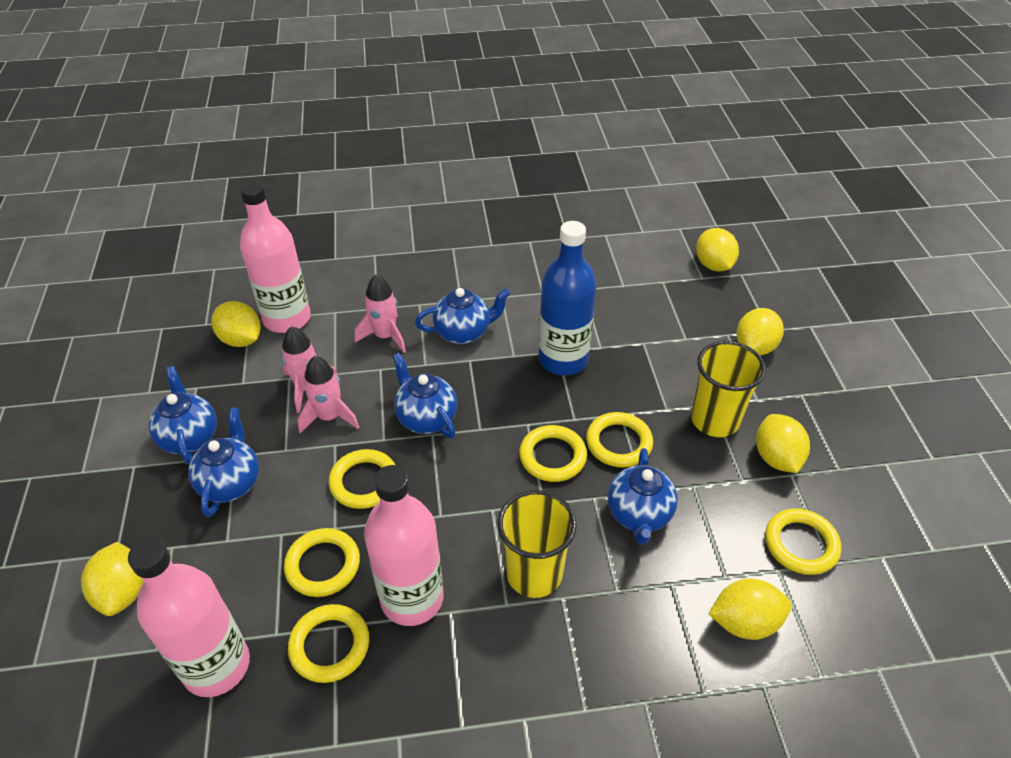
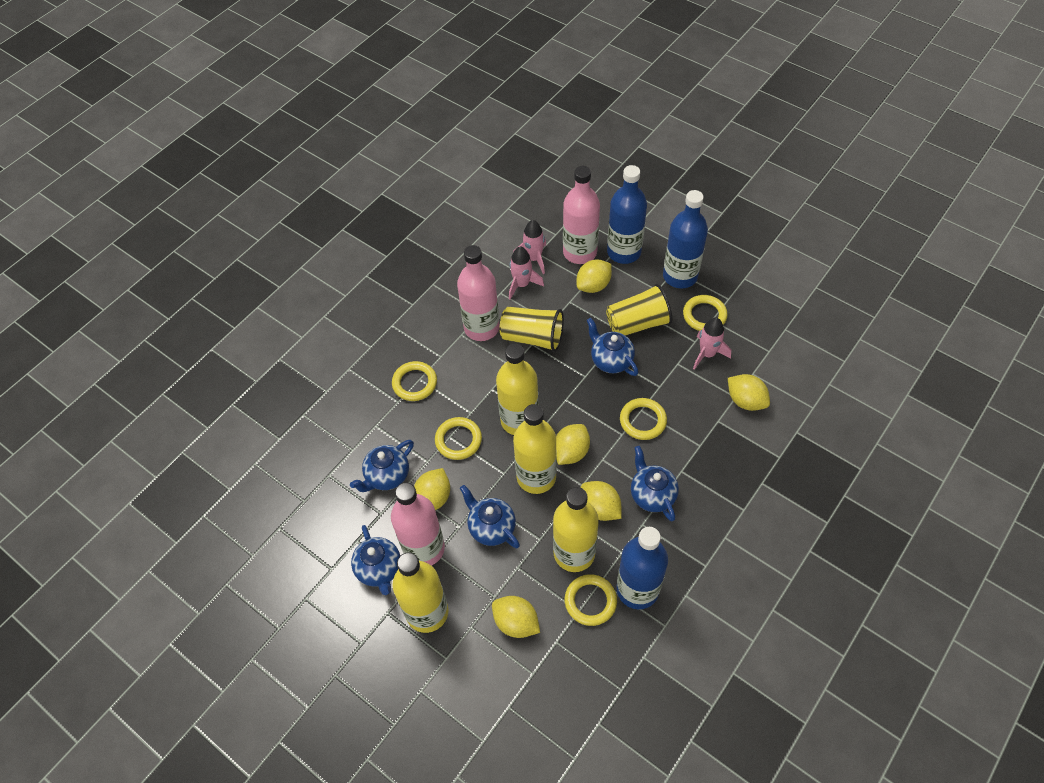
blue bottle: [538,221,597,375] = 1 -> [607,165,647,264] [616,527,668,609] [663,190,708,288] = 3
yellow bottle: none = 0 -> [392,552,448,633] [496,343,539,435] [513,404,557,494] [553,487,599,572] = 4
yellow ring: [284,528,360,597] [288,604,369,683] [328,449,395,509] [519,425,587,482] [586,412,653,467] [765,508,841,575] = 6 -> [392,361,437,401] [435,417,482,460] [565,574,617,626] [620,398,667,440] [683,295,728,331] = 5

